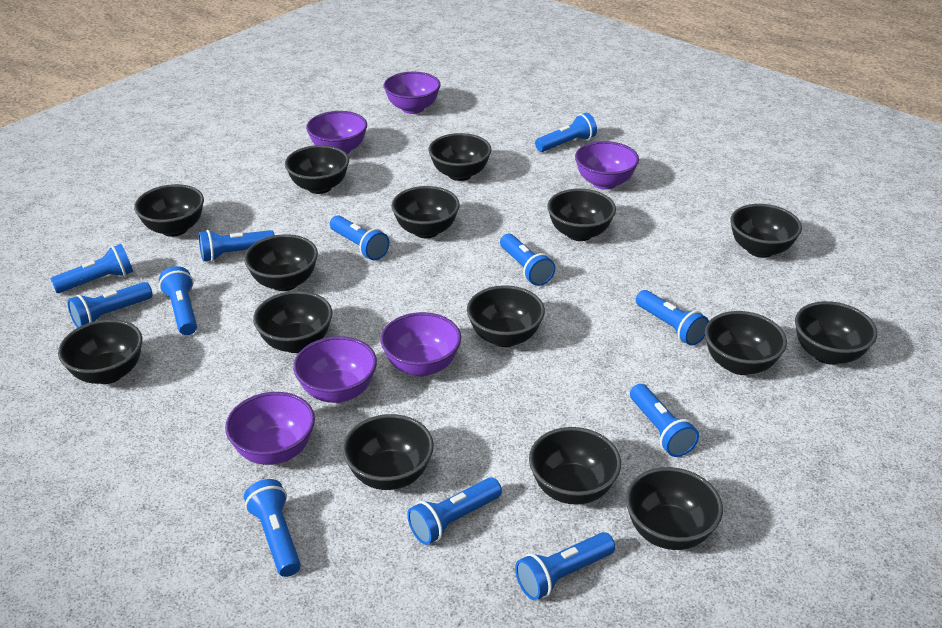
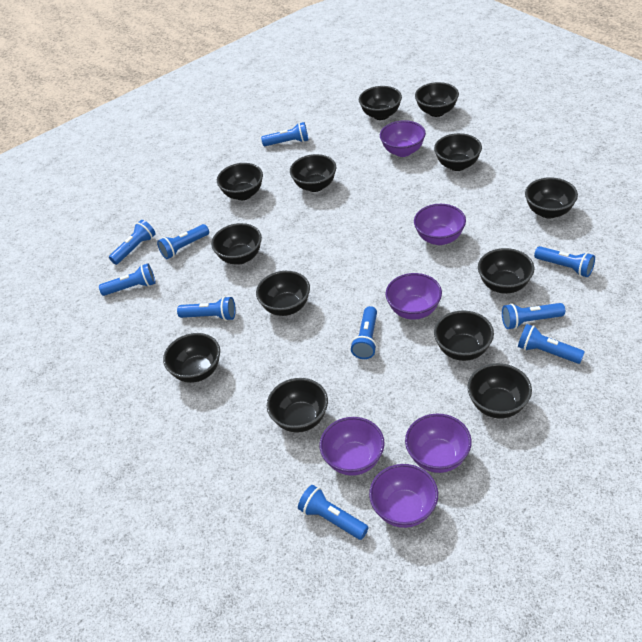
black bowl: [58,319,142,384] [134,184,204,237] [244,234,318,291] [253,291,332,353] [285,145,349,194] [343,414,434,490] [391,186,460,238] [429,133,491,181] [467,285,545,347] [529,427,621,505] [547,189,616,241] [626,467,723,550] [705,311,787,375] [730,204,802,258] [795,301,877,365] = 15 -> [163,333,220,383] [211,223,262,264] [217,163,263,200] [256,271,310,316] [267,378,328,433] [290,154,336,192] [359,86,402,120] [415,82,459,117] [434,133,482,171] [434,311,494,361] [467,363,532,419] [478,248,534,294] [525,177,578,219] = 13
blue flashlight: [51,244,133,293] [67,282,153,328] [159,266,197,335] [199,230,275,262] [244,479,301,577] [330,215,389,260] [407,477,502,545] [500,234,555,286] [515,532,615,600] [535,113,597,152] [630,384,699,457] [636,290,709,346] = 12 -> [99,263,156,296] [109,220,156,265] [157,224,209,259] [177,296,236,321] [261,122,309,146] [298,485,369,540] [351,306,377,359] [502,303,565,329] [518,324,585,364] [534,246,595,277] = 10

